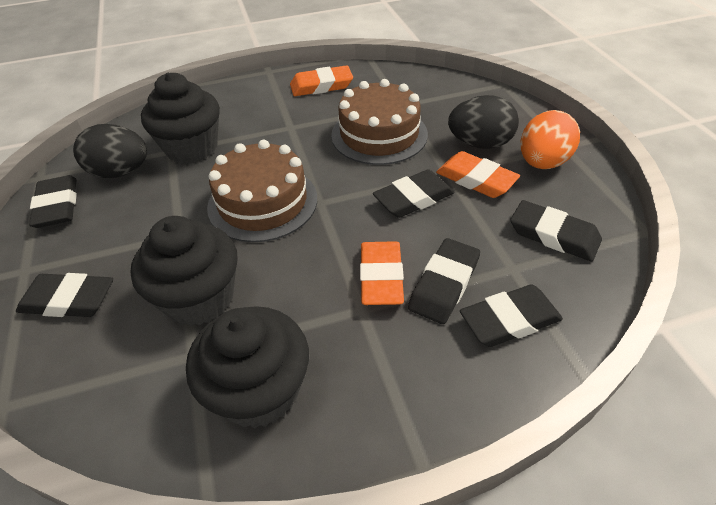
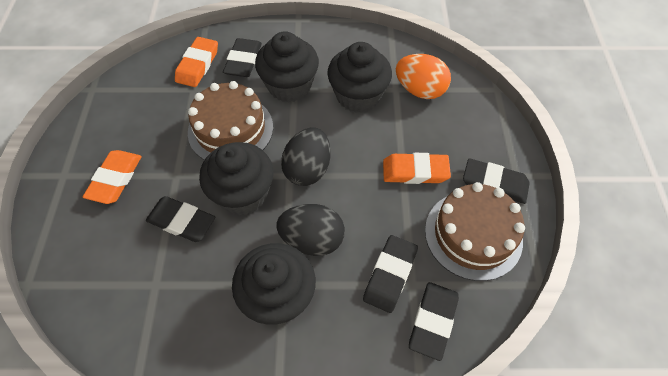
black cupcake: [130,216,238,326] [141,73,220,164] [186,306,309,429] = 3 -> [199,142,273,215] [232,243,316,325] [255,31,319,102] [327,42,392,113] = 4
black eraser: [16,273,113,317] [29,175,77,228] [373,169,455,218] [408,238,480,324] [460,284,563,347] [510,200,602,261] = 6 -> [146,196,215,242] [223,38,262,77] [363,235,418,313] [409,282,459,361] [463,158,530,204] = 5

